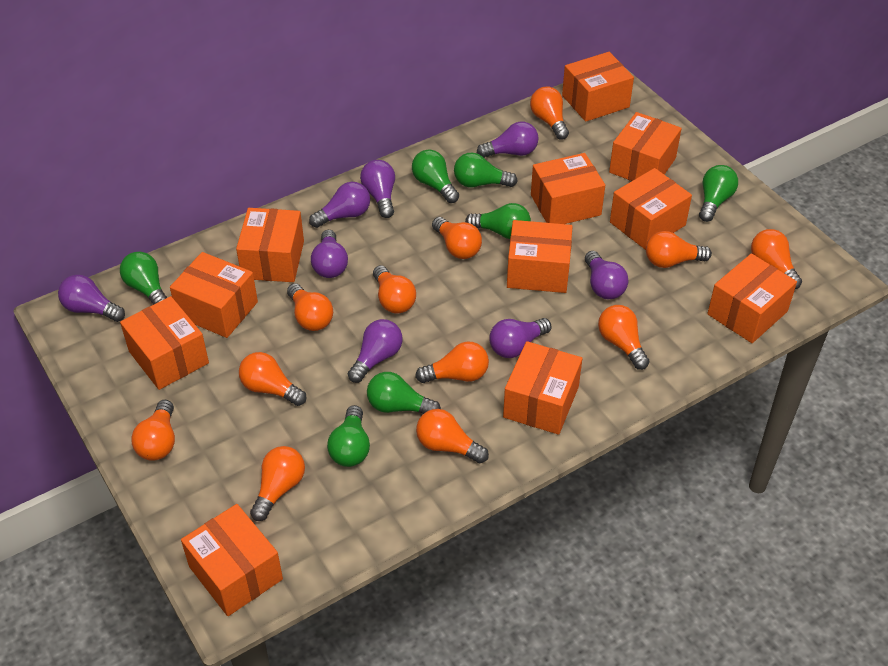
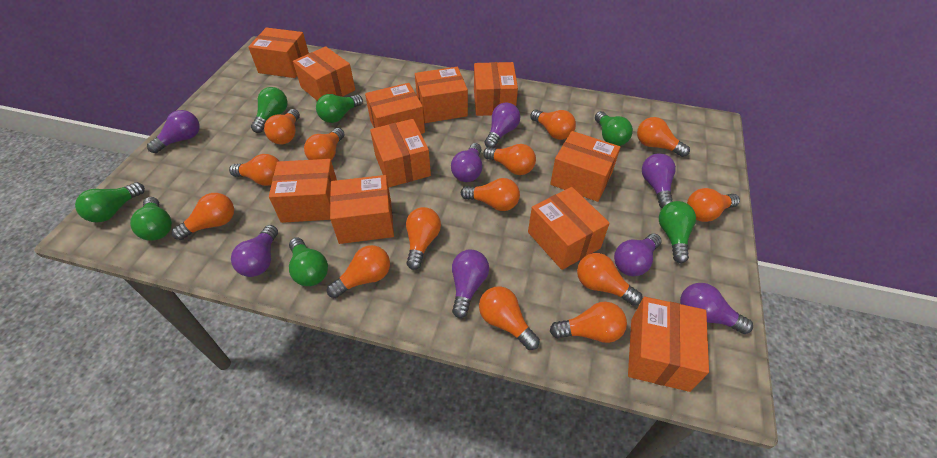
orange light bulb: [131,400,175,461] [239,352,306,406] [250,446,305,521] [287,283,333,331] [373,265,416,314] [415,342,489,383] [416,409,489,463] [432,217,482,259] [530,87,569,140] [598,305,650,370] [646,231,712,268] [751,229,802,289] = 12 -> [172,193,234,240] [229,154,279,186] [264,109,300,145] [304,128,344,160] [327,245,390,298] [406,207,441,270] [461,178,520,211] [479,286,540,350] [483,144,536,175] [530,109,576,140] [550,302,627,343] [577,253,643,306] [637,117,690,157] [687,188,740,222] = 14

